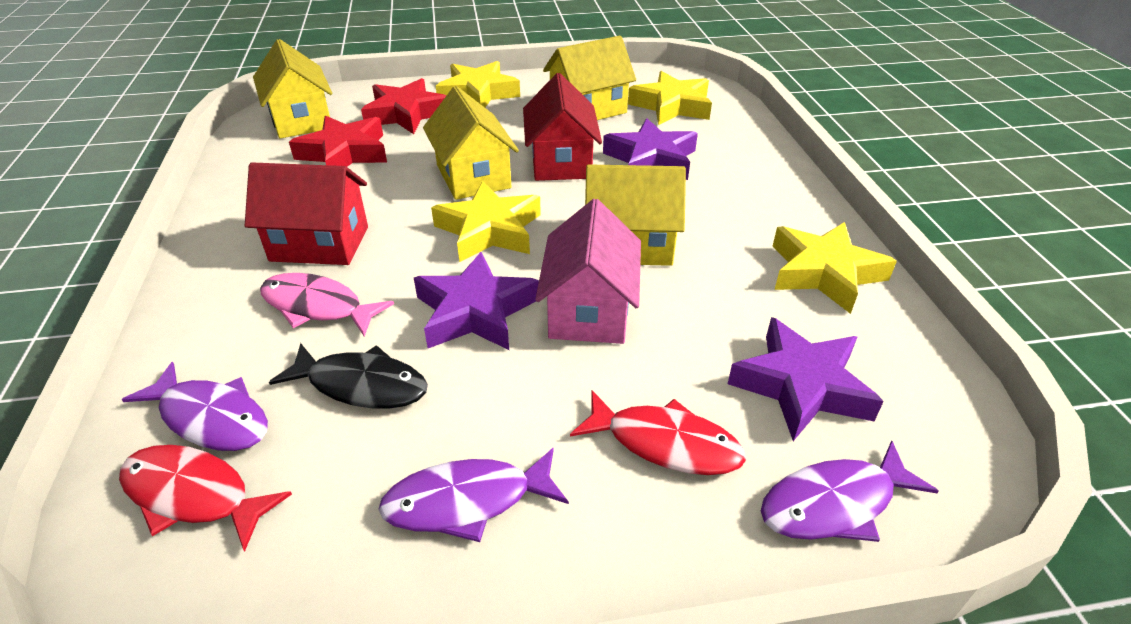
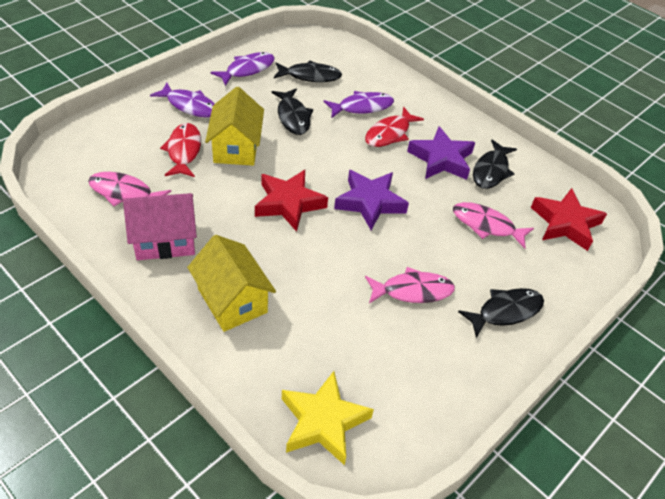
black fish: [269,343,428,409] = 1 -> [271,88,313,135] [274,60,342,82] [458,288,544,338] [473,139,517,189] = 4
pink fish: [260,273,394,337] = 1 -> [88,172,171,206] [365,267,455,304] [453,202,534,249] = 3
purple star: [414,252,539,350] [603,118,698,180] [728,317,884,441] = 3 -> [334,170,409,230] [407,126,475,180] = 2
red house: [245,162,368,265] [523,73,602,181] = 2 -> none = 0
yellow house: [253,39,332,139] [423,86,519,200] [543,36,636,120] [585,164,686,266] = 4 -> [187,235,276,332] [205,87,264,166] = 2
yellow star: [431,181,541,262] [436,61,520,107] [628,71,712,125] [773,222,897,314] = 4 -> [282,371,374,465] = 1

